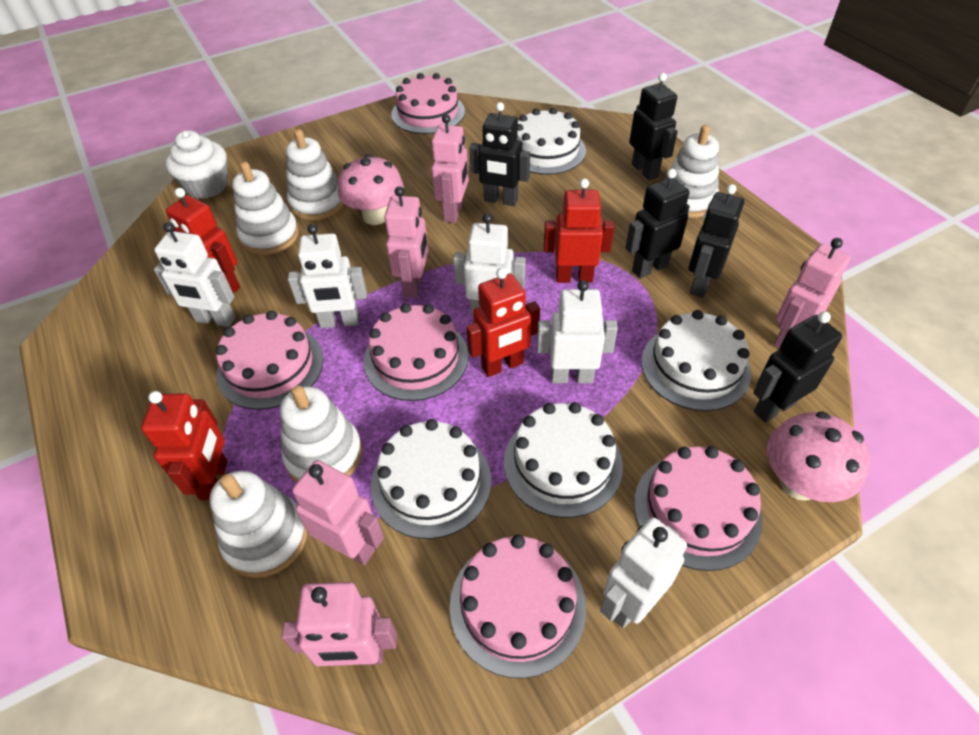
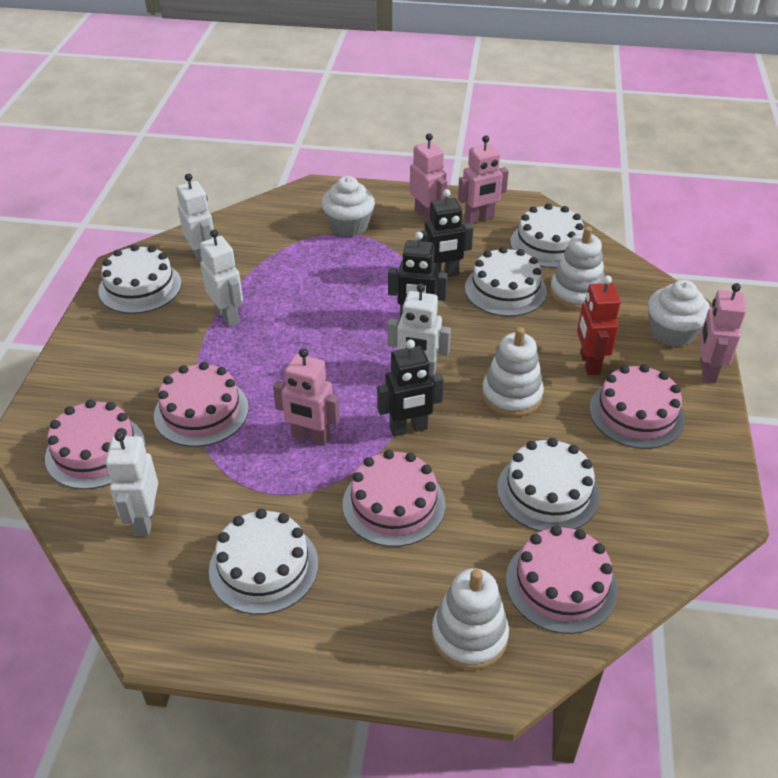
black robot: [470,102,530,206] [625,169,690,278] [629,73,678,180] [689,184,744,298] [753,311,842,423] = 5 -> [377,340,444,436] [388,232,448,319] [418,189,473,277] = 3
pink mushroom: [338,154,404,225] [767,411,870,502] = 2 -> none = 0
pink robot: [281,582,397,666] [292,460,384,565] [384,186,428,298] [431,114,469,223] [774,238,851,348] = 5 -> [273,348,340,446] [410,133,447,222] [458,135,509,224] [700,283,746,383] = 4
red robot: [141,391,227,500] [166,188,240,294] [466,268,540,377] [544,178,614,283] = 4 -> [577,276,621,375] = 1
white cake: [371,419,491,539] [504,402,623,518] [516,108,586,175] [641,310,751,411] = 4 -> [98,244,182,314] [209,509,318,615] [465,247,547,316] [497,438,600,532] [510,203,584,268] = 5
white cupcake: [165,130,228,199] = 1 -> [321,176,375,237] [648,280,710,347] = 2
white robot: [154,222,235,327] [288,224,367,328] [453,213,526,315] [537,280,618,383] [600,517,687,628] = 5 -> [105,431,158,536] [176,173,214,265] [200,229,243,327] [388,283,451,376] = 4
white stacking toy: [210,471,307,578] [232,162,299,255] [280,385,362,482] [286,129,344,221] [665,125,719,218] = 5 -> [432,568,509,670] [482,327,544,417] [550,226,605,310] = 3

